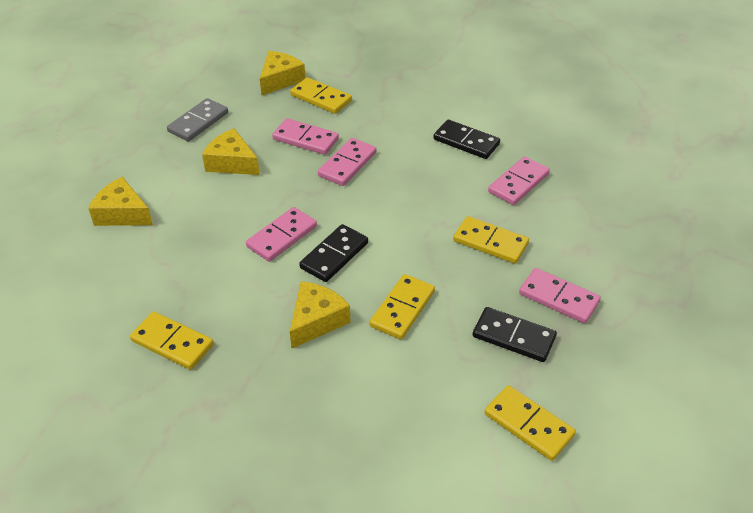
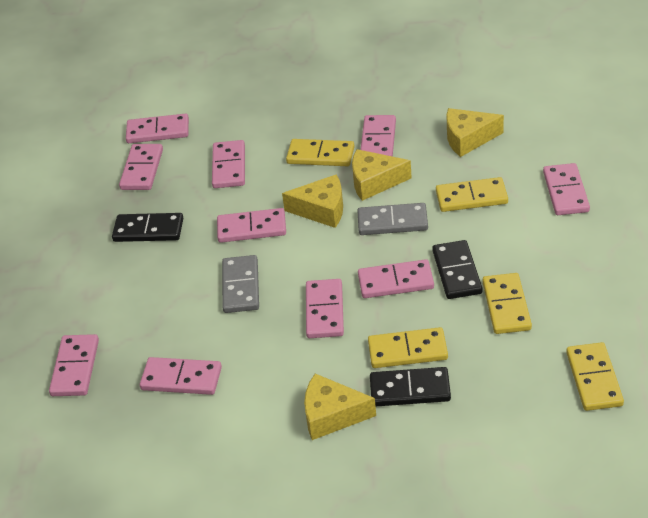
grey domino: [167,98,228,142] = 1 -> [222,255,259,313] [357,203,428,235] = 2
pink domino: [246,207,317,262] [272,118,339,155] [318,138,376,186] [488,156,550,205] [519,268,601,323] = 5 -> [49,334,99,396] [119,144,163,190] [126,114,189,143] [140,357,222,395] [212,140,245,188] [217,208,286,243] [306,279,344,338] [358,259,434,298] [360,115,396,157] [543,163,590,215] = 10

